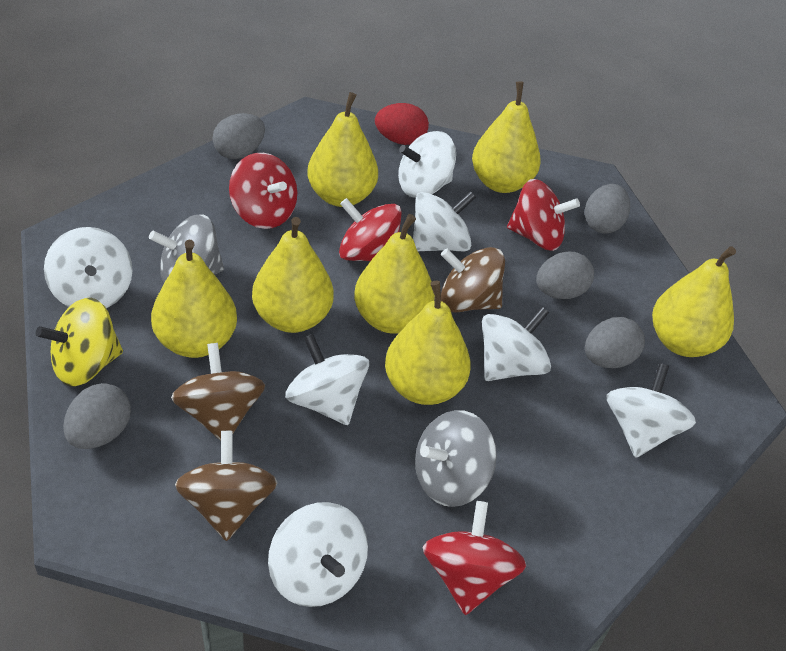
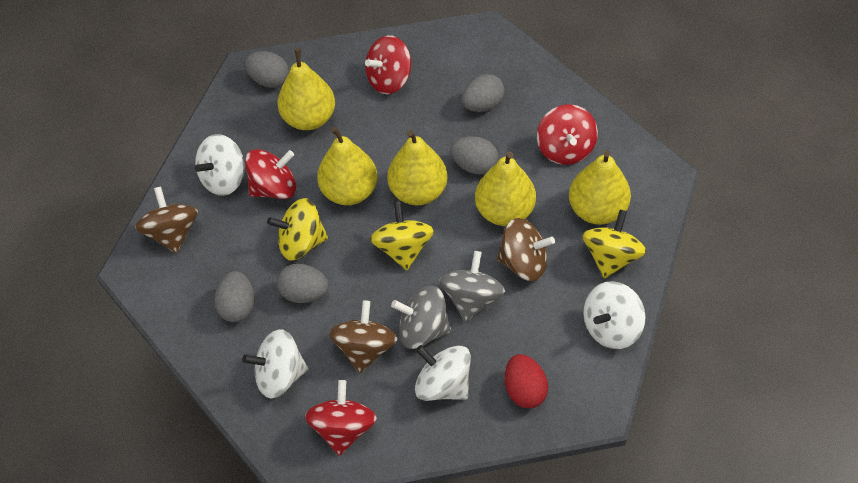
white spinning top: [44,227,133,308] [268,502,368,607] [285,334,369,425] [398,131,456,198] [413,191,476,251] [482,307,551,381] [606,363,696,458] = 7 -> [195,134,245,196] [242,329,308,399] [415,345,471,401] [583,281,646,349] = 4
yellow pear: [151,239,237,358] [252,217,334,333] [307,92,378,207] [354,214,435,334] [385,281,471,405] [472,81,541,193] [652,246,736,357] = 7 -> [278,48,335,130] [317,127,378,205] [387,130,448,205] [475,152,536,226] [569,150,631,225] = 5
yellow spinning top: [36,298,123,386] = 1 -> [267,198,328,261] [370,201,434,270] [582,210,646,278] = 3

